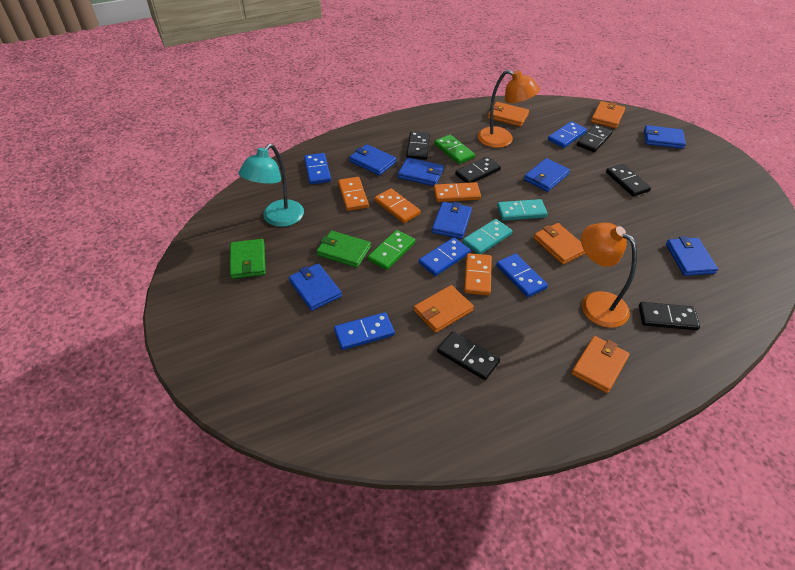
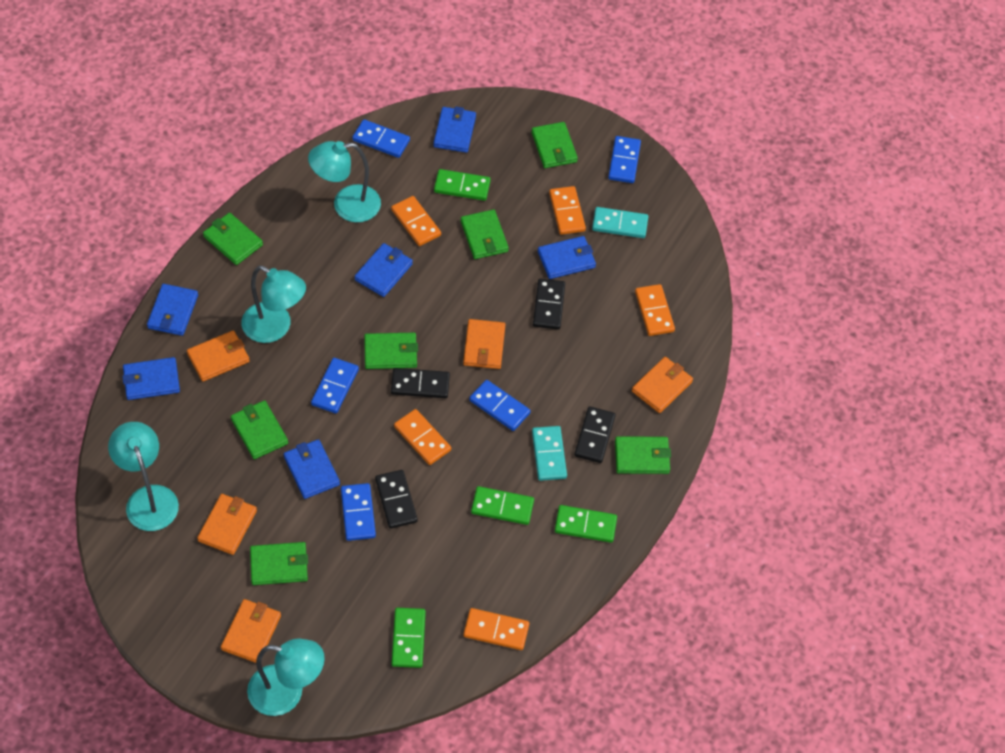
black domino: [406,131,430,160] [437,331,500,380] [455,156,501,183] [577,124,613,152] [606,164,651,197] [639,302,700,331] = 6 -> [375,470,418,529] [391,368,450,398] [533,279,565,330] [574,406,616,463] = 4
blue wallet: [289,264,342,311] [349,144,396,176] [398,157,444,186] [432,202,472,239] [524,158,570,192] [644,125,686,149] [666,236,718,276] = 7 -> [122,357,180,400] [147,284,198,336] [284,439,340,499] [355,243,413,297] [433,106,476,153] [538,236,596,279] = 6
green domino: [368,230,415,270] [434,135,475,164] = 2 -> [391,608,426,668] [434,169,491,201] [471,486,534,525] [555,505,617,543] = 4
green wallet: [230,239,266,279] [316,231,371,268] = 2 -> [203,213,263,265] [231,400,288,459] [250,542,308,585] [364,333,418,369] [461,210,509,259] [531,122,578,168] [615,436,671,474] = 7
orange domino: [338,177,369,211] [375,188,421,223] [434,182,481,202] [464,253,492,295] = 4 -> [391,196,441,246] [394,409,451,465] [463,608,529,650] [549,186,586,235] [635,284,675,336] = 5
orange lamp: [478,70,540,148] [581,223,637,328] = 2 -> none = 0
turquoise lamp: [239,144,304,227] = 1 -> [108,422,179,531] [242,266,306,343] [247,638,325,716] [308,141,381,222] = 4

